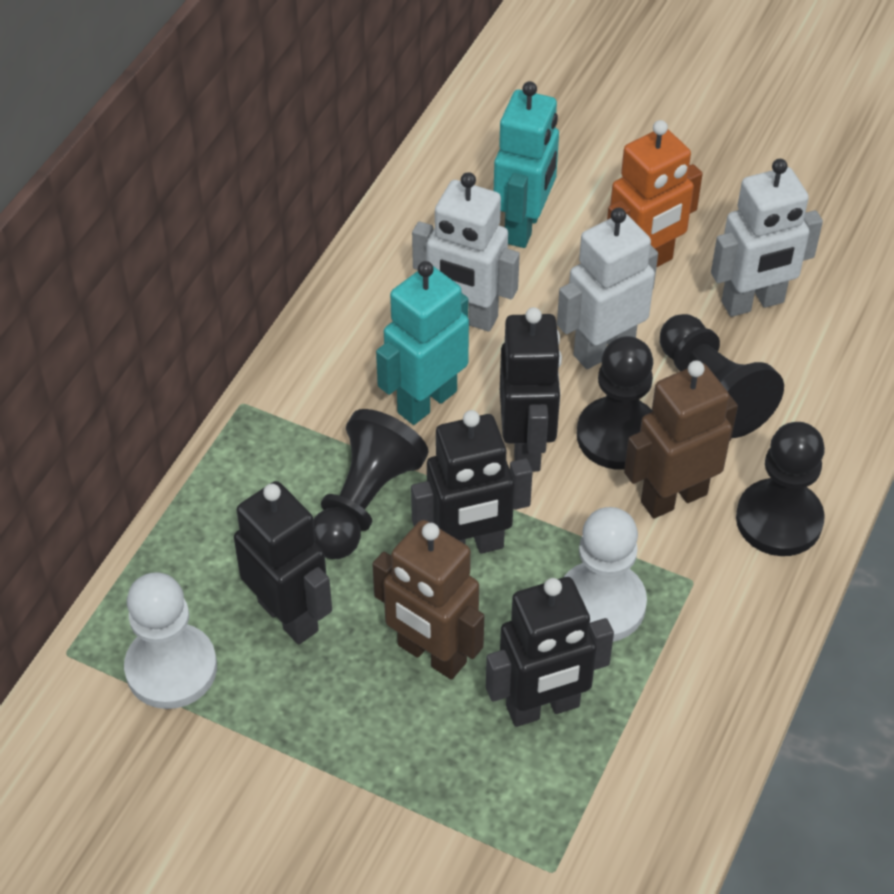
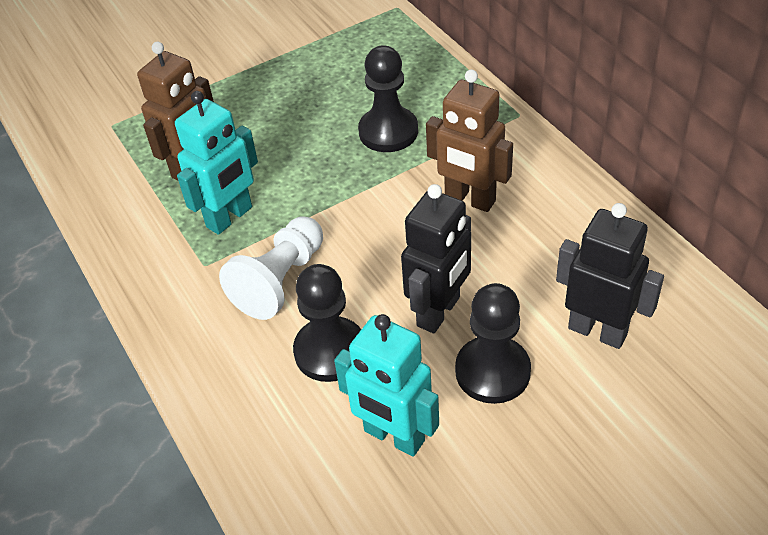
black pawn: [313,409,428,559] [577,336,653,470] [660,314,784,438] [736,422,825,556] = 4 -> [293,264,361,382] [358,45,418,152] [455,283,531,404] = 3
black robot: [234,481,332,645] [411,410,532,553] [486,577,614,727] [500,307,562,472] = 4 -> [401,184,471,333] [556,203,664,349] = 2
orange robot: [607,120,703,267] = 1 -> none = 0
white pawn: [124,572,217,709] [564,507,647,642] = 2 -> [219,216,323,320] = 1
white robot: [412,172,520,332] [557,208,658,369] [711,159,823,317] = 3 -> none = 0

